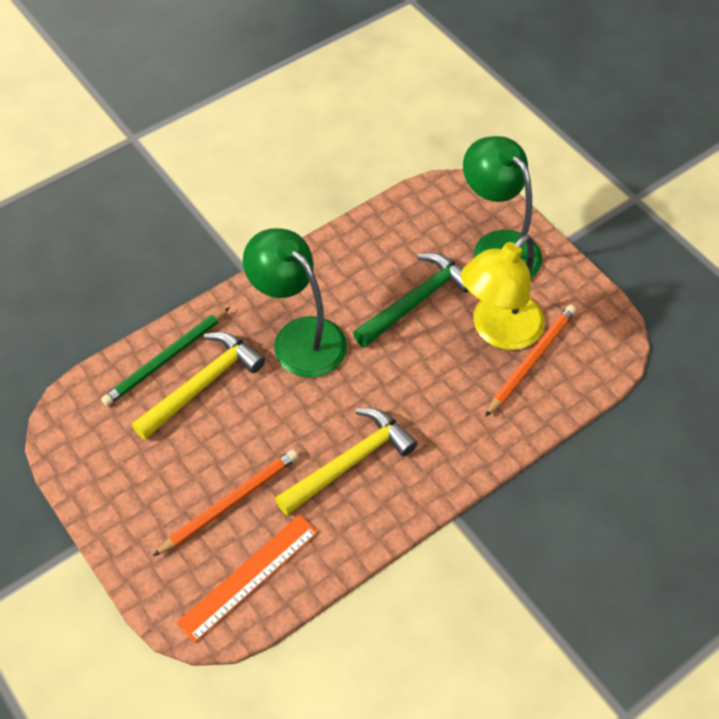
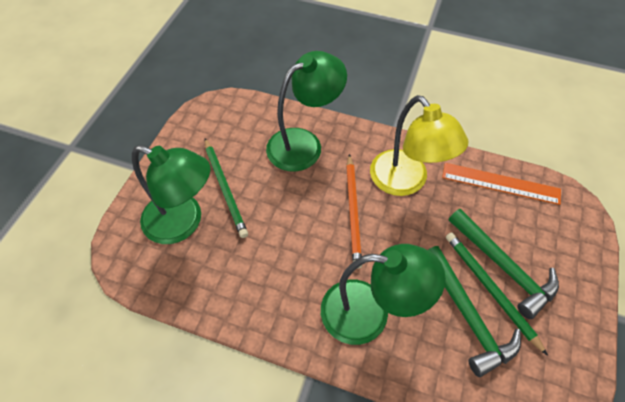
green hammer: [353,253,469,347] = 1 -> [428,246,521,377] [449,209,559,319] = 2
green lamp: [243,228,347,378] [463,136,542,278] = 2 -> [132,145,210,244] [266,51,347,171] [321,244,446,345] = 3
green pencil: [101,307,230,406] = 1 -> [205,138,248,238] [446,233,548,356] = 2
orange pencil: [153,450,298,556] [485,305,576,417] = 2 -> [346,154,362,269] = 1
yellow hammer: [132,332,265,440] [275,408,418,515] = 2 -> none = 0

